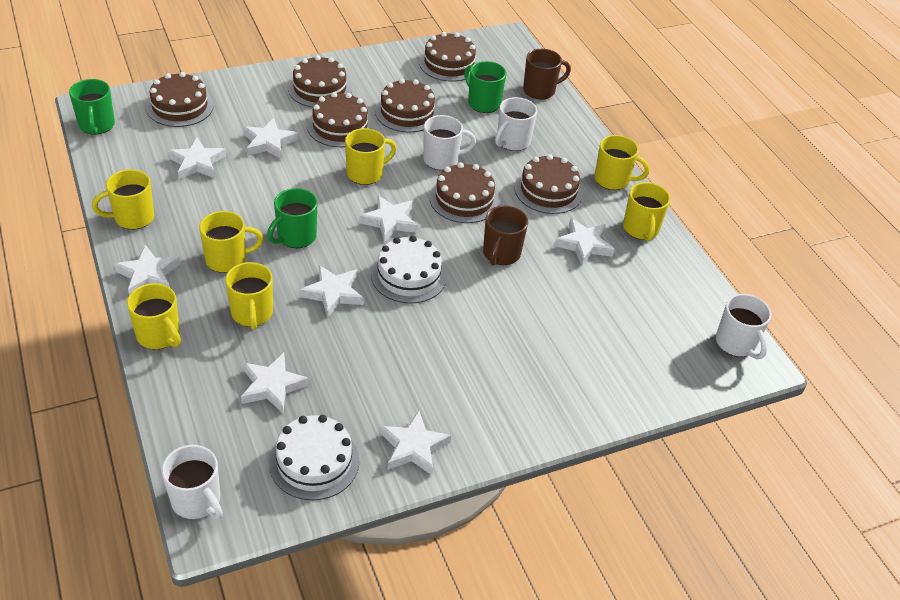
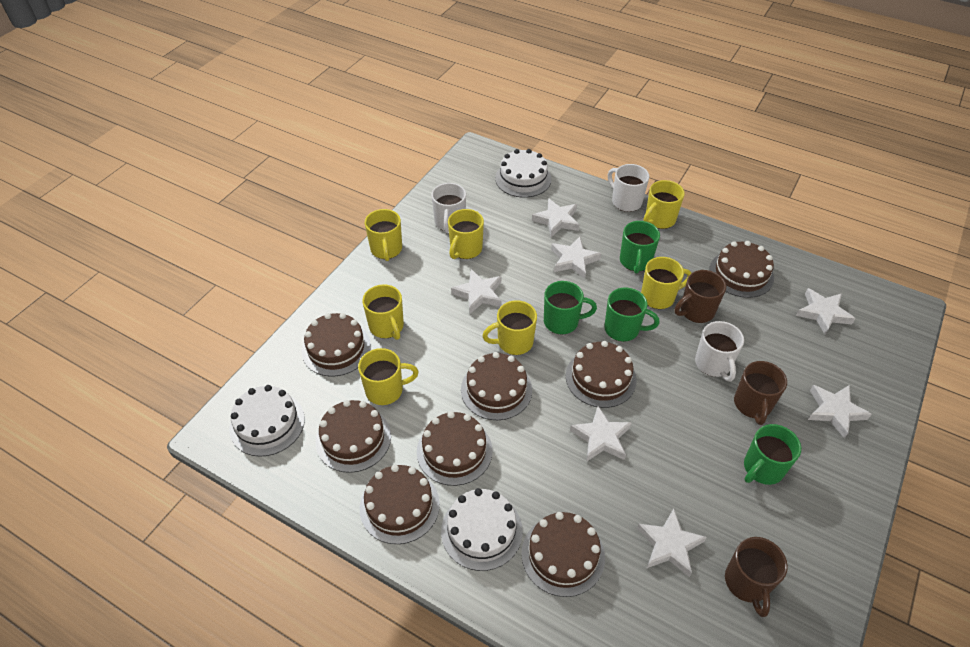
brown cake: [146,72,214,127] [288,55,352,108] [307,92,373,147] [375,79,439,132] [419,32,479,82] [429,162,499,223] [515,154,583,214] = 7 -> [302,313,371,377] [316,400,391,473] [360,464,440,544] [417,411,493,486] [461,352,532,420] [521,512,605,597] [566,341,637,408] [709,241,774,298] = 8
brown mug: [483,206,528,265] [523,49,571,100] = 2 -> [674,270,726,323] [725,537,788,617] [734,361,787,425] = 3
green mug: [69,79,115,135] [267,188,318,248] [464,61,506,113] = 3 -> [544,281,597,335] [604,288,660,342] [620,221,660,274] [744,424,801,485] = 4
white cake: [269,415,360,500] [371,236,447,303] = 2 -> [229,385,305,457] [441,488,523,571] [495,149,552,198] = 3
white mug: [162,445,223,519] [423,115,476,170] [495,97,537,151] [716,294,772,359] = 4 -> [431,183,466,233] [608,164,649,212] [695,321,744,381] = 3
white star: [114,245,180,295] [168,138,226,179] [241,353,309,413] [243,118,298,159] [300,265,363,318] [359,195,418,242] [380,411,451,475] [554,218,615,266] = 8 -> [451,269,501,314] [532,198,580,237] [551,237,601,278] [570,406,632,462] [637,509,707,577] [796,288,856,335] [808,385,872,439] = 7

